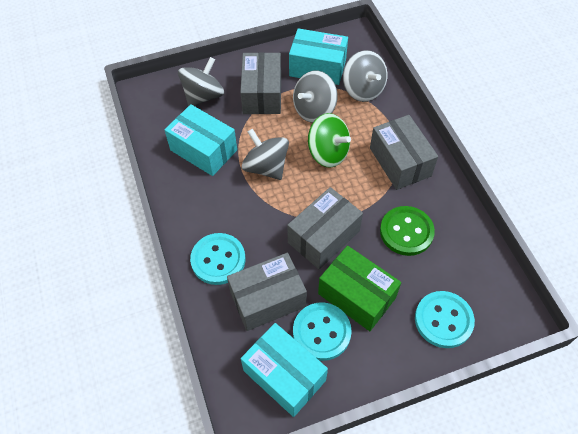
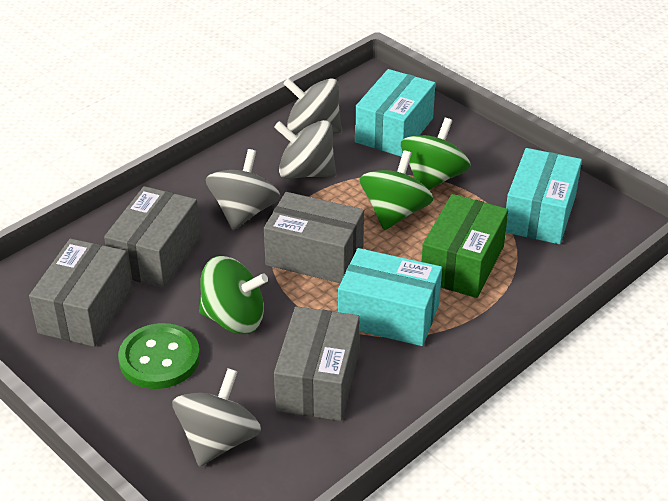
green spinning top: [308,113,351,168] = 1 -> [199,256,268,334] [360,150,433,230] [401,118,471,190] = 3
turquoise button: [190,233,246,285] [293,302,352,361] [415,291,475,348] = 3 -> none = 0

